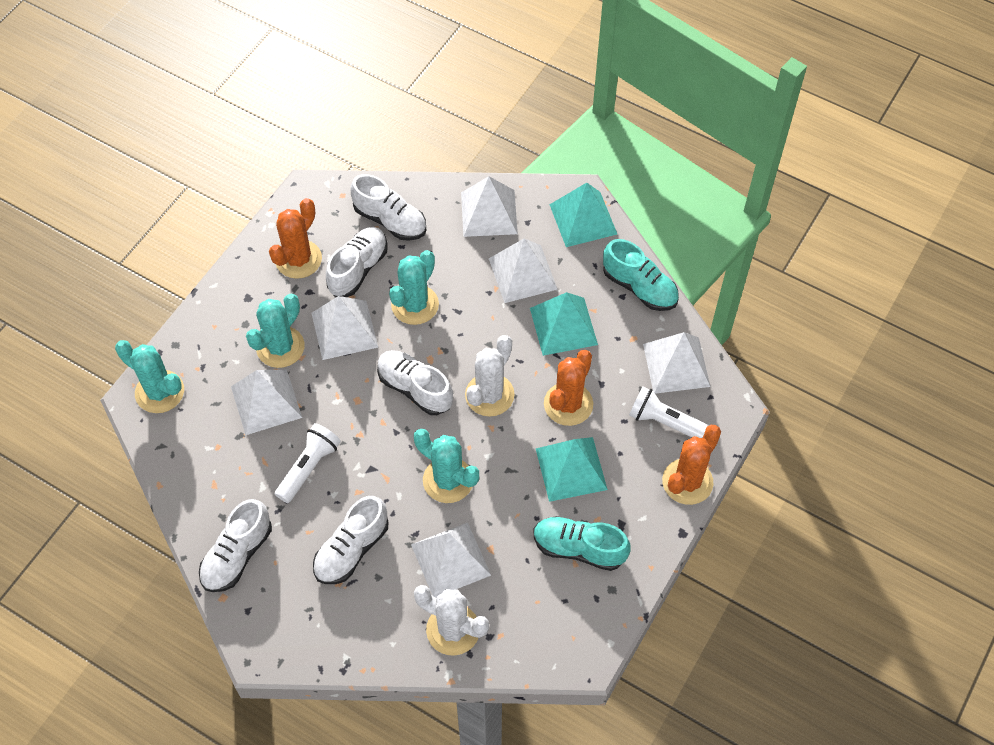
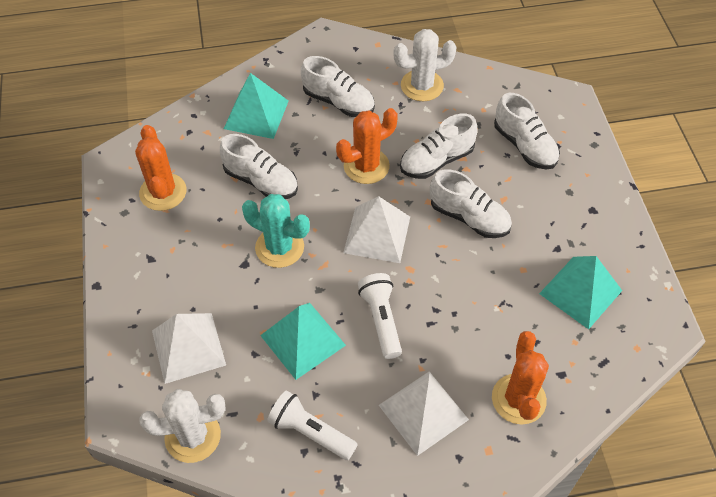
turquoise cactus: [115,340,184,413] [246,294,304,368] [389,250,439,325] [414,429,479,503] = 4 -> [242,194,310,268] = 1
turquoise shoe: [534,516,631,571] [603,239,679,311] = 2 -> none = 0
white pyramid: [231,370,302,435] [312,296,378,360] [411,523,491,597] [461,176,518,237] [489,239,558,303] [643,332,710,394] = 6 -> [152,313,226,384] [343,196,410,263] [379,371,469,456] = 3

